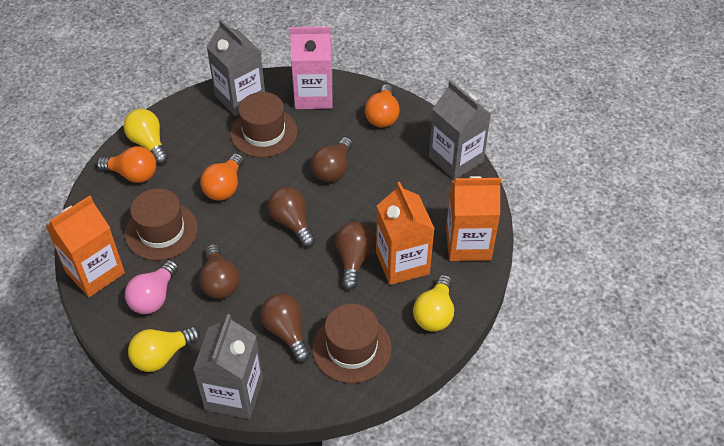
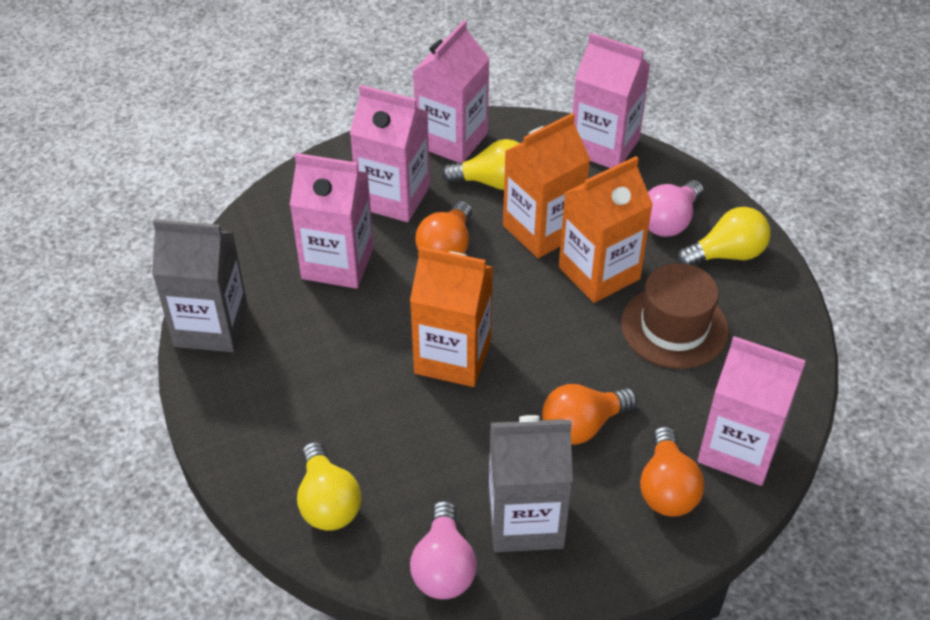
brown hat: [125,188,198,261] [231,92,297,158] [312,304,392,383] = 3 -> [621,263,729,369] = 1
brown light bulb: [199,244,240,299] [260,293,310,362] [268,187,316,247] [311,137,353,182] [335,222,374,290] = 5 -> none = 0
grey carton: [193,314,263,419] [206,19,265,116] [429,80,491,180] = 3 -> [152,219,248,352] [489,415,573,552] = 2
pink carton: [290,27,333,109] = 1 -> [290,153,374,289] [350,85,430,222] [413,20,490,163] [572,33,650,168] [698,336,806,486] = 5
pink light bulb: [125,260,179,314] = 1 -> [410,500,477,599] [648,180,704,237] = 2

